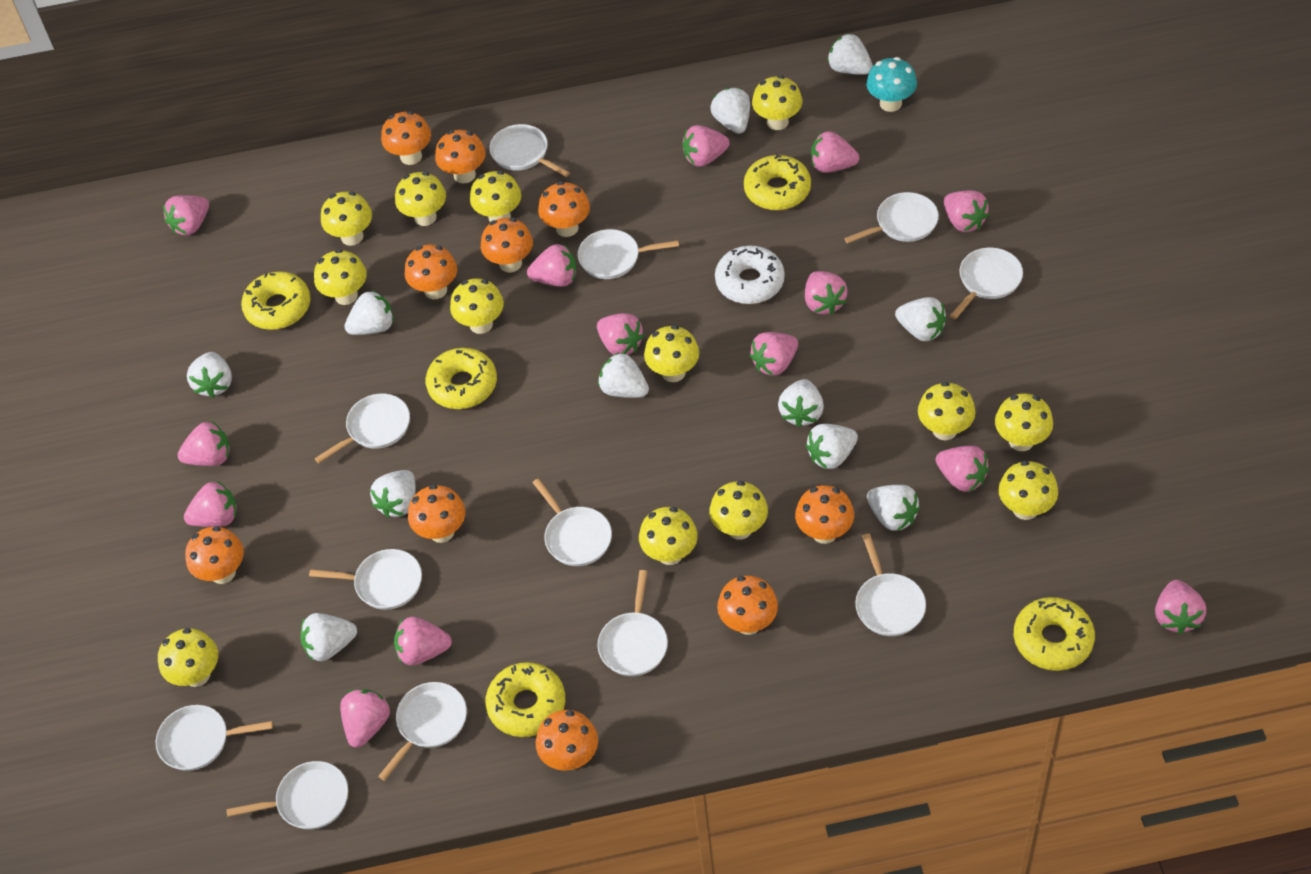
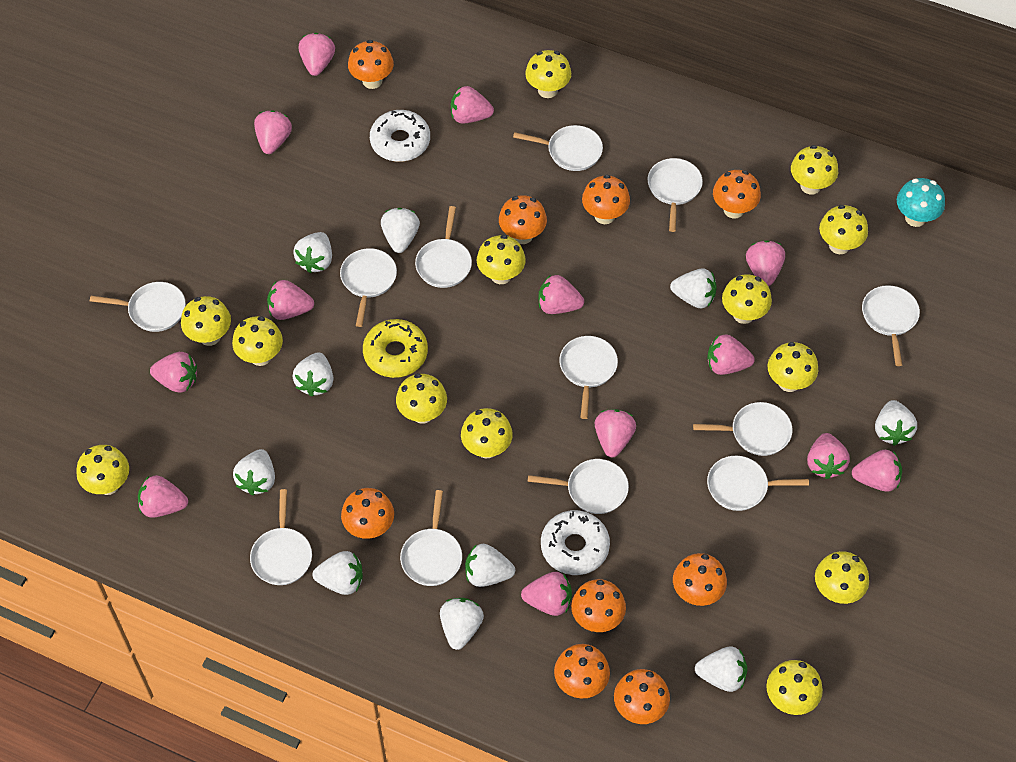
orange mushroom: [185,526,244,584] [381,111,431,165] [405,244,457,299] [408,485,466,543] [435,130,486,184] [481,218,533,272] [536,710,598,771] [538,181,590,237] [717,576,778,635] [795,485,854,544] = 10 -> [341,488,394,539] [348,40,394,89] [499,195,547,244] [554,644,610,698] [571,579,626,632] [582,175,630,224] [614,669,670,724] [673,553,727,606] [713,170,761,218] = 9
pink strawberry: [163,195,209,235] [178,422,230,466] [184,481,237,527] [340,689,390,748] [394,617,452,665] [527,244,576,287] [597,313,644,355] [682,125,730,167] [749,332,798,376] [805,271,847,315] [811,131,859,173] [936,446,989,491] [944,190,989,232] [1155,580,1206,634] = 14 -> [138,475,188,518] [150,352,197,393] [254,110,292,154] [267,280,314,320] [299,33,335,76] [451,86,494,124] [521,572,572,616] [539,275,584,314] [595,409,636,457] [707,334,755,375] [746,241,785,286] [807,433,850,479] [852,450,902,492] = 13
white donut: [715,246,785,304] = 1 -> [370,110,430,162] [541,510,610,575] = 2
white strawberry: [187,352,232,398] [300,613,357,661] [344,290,394,335] [370,470,416,518] [598,352,649,398] [711,88,750,134] [778,379,824,427] [806,424,858,469] [827,33,873,75] [867,485,920,531] [895,297,946,341] = 11 -> [233,449,275,495] [293,232,332,273] [293,352,333,397] [312,551,363,595] [381,208,420,253] [440,598,484,650] [465,544,515,587] [670,268,717,308] [695,646,747,692] [875,400,917,446] = 10
yellow donut: [241,271,311,330] [426,348,497,409] [486,662,565,737] [744,154,811,210] [1014,597,1095,671] = 5 -> [363,319,428,378] = 1

